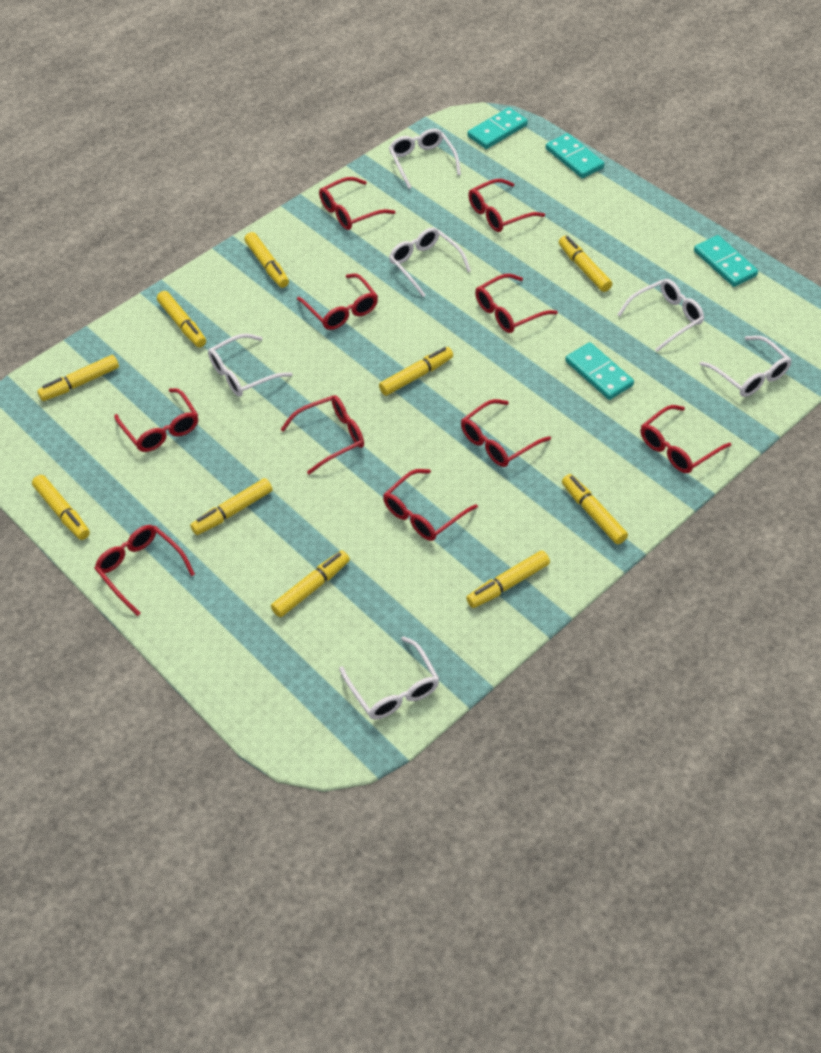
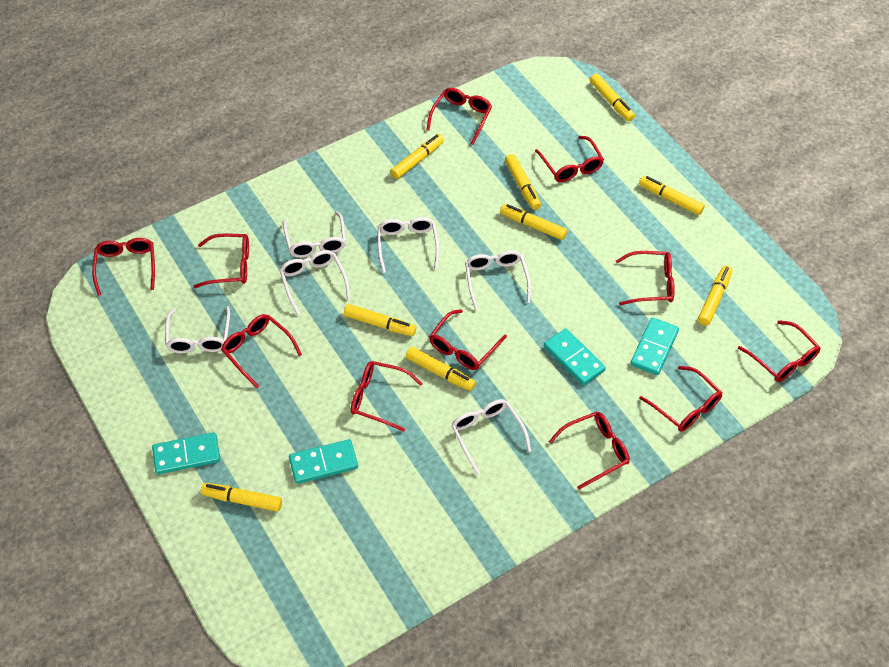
red glasses: [94,525,195,616] [114,388,198,452] [280,395,364,474] [297,274,378,330] [319,177,396,230] [383,469,478,541] [461,399,551,467] [468,179,545,232] [475,274,558,333] [641,405,731,473] = 10 -> [92,238,155,296] [193,234,249,288] [221,314,302,388] [351,361,423,432] [426,88,492,145] [429,309,507,370] [535,136,604,182] [549,412,630,489] [616,251,675,305] [639,366,723,431] [738,320,821,382] = 11
yellow marker: [32,475,90,540] [37,355,119,401] [157,291,206,347] [190,478,273,535] [244,232,289,288] [271,550,350,617] [379,347,453,396] [466,551,550,608] [559,236,612,292] [562,474,628,544] = 10 -> [201,483,282,512] [344,304,416,336] [390,134,444,179] [406,347,476,391] [500,204,567,240] [505,154,541,210] [590,74,635,121] [639,176,705,215] [698,265,733,326] = 9

